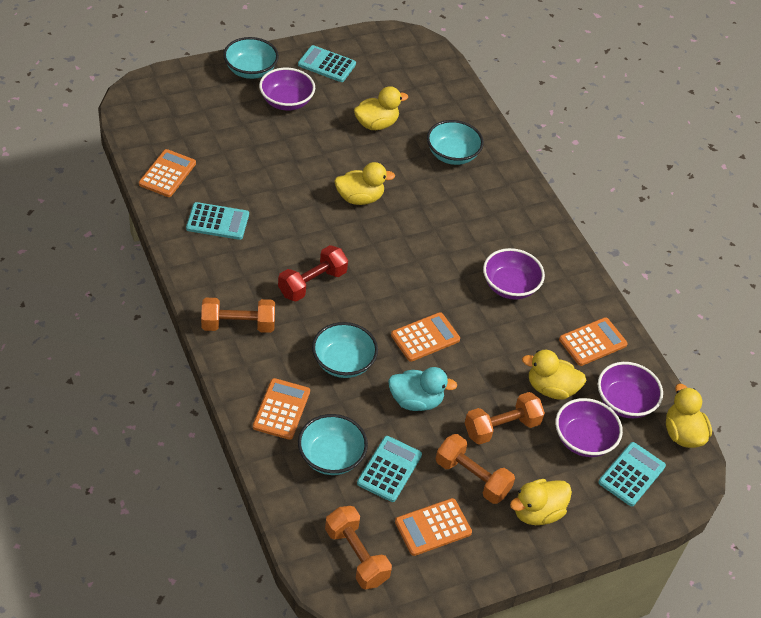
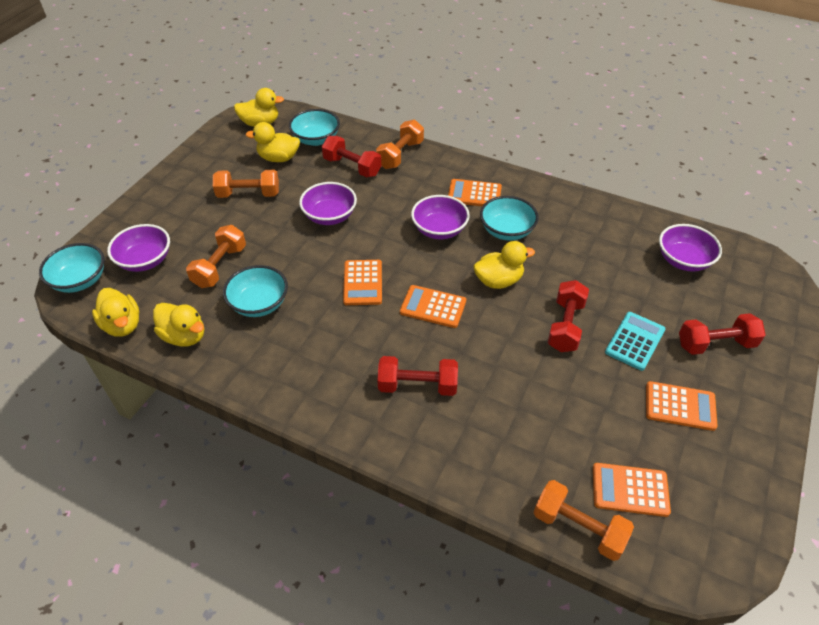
red dumbbell: [278,245,348,302] = 1 -> [322,136,381,178] [377,356,458,396] [548,280,589,352] [679,313,766,355] = 4
turquoise calculator: [186,202,249,240] [298,45,356,82] [357,436,422,502] [598,442,666,506] = 4 -> [605,312,665,371] = 1
turquoise duck: [388,367,457,411] = 1 -> none = 0

